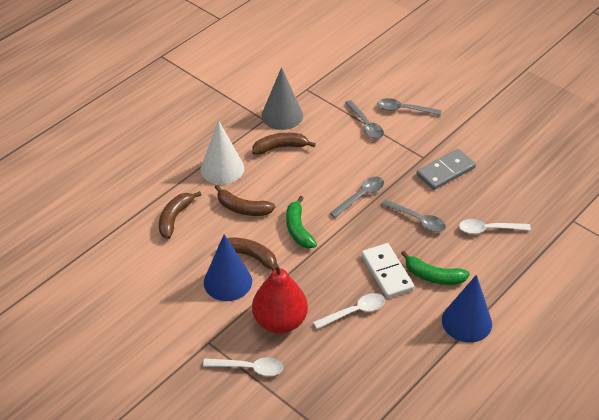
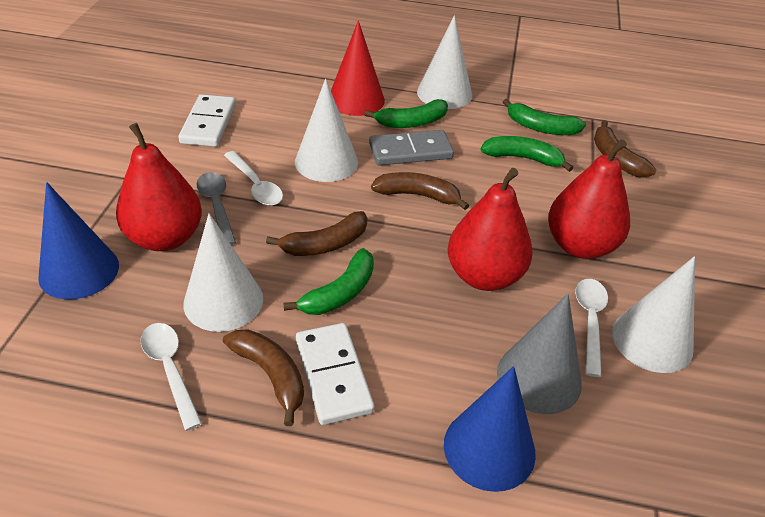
green banana: [286,196,317,248] [401,251,470,285] = 2 -> [283,248,374,315] [364,99,448,128] [480,136,573,172] [503,99,586,135] = 4
grey spoon: [330,177,384,218] [345,100,384,139] [377,98,442,116] [381,199,446,232] = 4 -> [196,172,236,245] = 1
red cone: none = 0 -> [331,20,385,116] = 1
red pear: [252,263,308,334] = 1 -> [116,123,202,251] [448,168,533,291] [548,139,630,259] = 3
white cone: [200,120,244,185] = 1 -> [183,213,263,332] [295,78,358,182] [417,15,472,109] [612,256,695,373] = 4
white domino: [361,243,414,298] = 1 -> [178,94,236,147] [296,323,374,425] = 2

